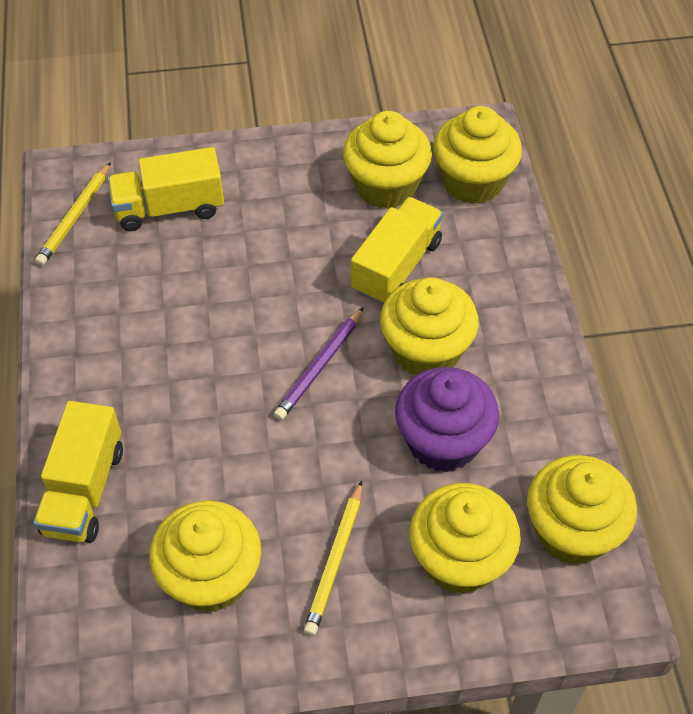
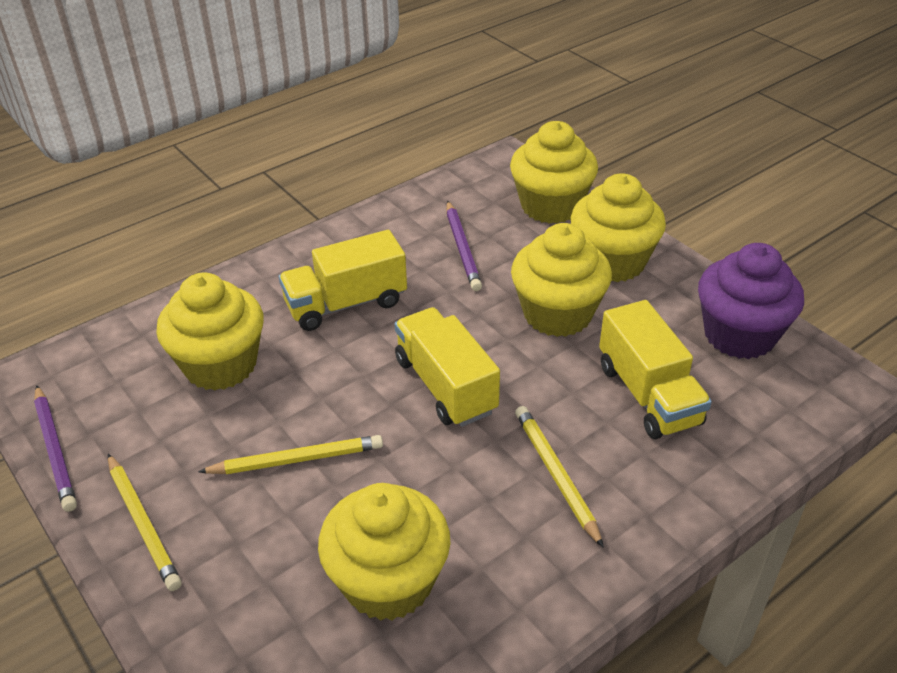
purple pencil: [274,307,364,420] = 1 -> [34,385,77,512] [446,201,482,291] = 2
yellow cupcake: [149,500,261,613] [343,111,432,209] [380,277,479,375] [410,483,521,595] [433,106,522,204] [527,455,637,565] = 6 -> [156,272,264,391] [318,483,450,621] [510,121,598,224] [511,223,612,337] [571,173,666,282] = 5
yellow pencil: [35,162,111,266] [304,481,362,636] = 2 -> [108,454,182,591] [198,435,383,474] [515,406,604,548] = 3

